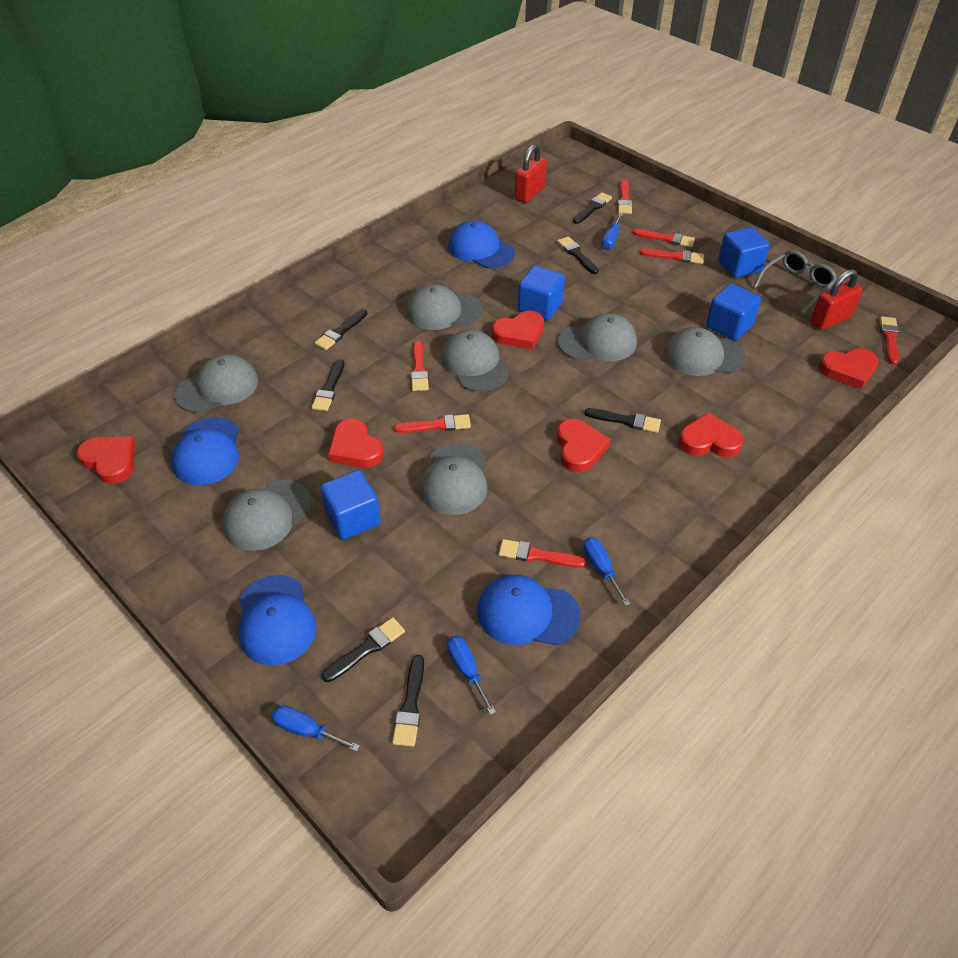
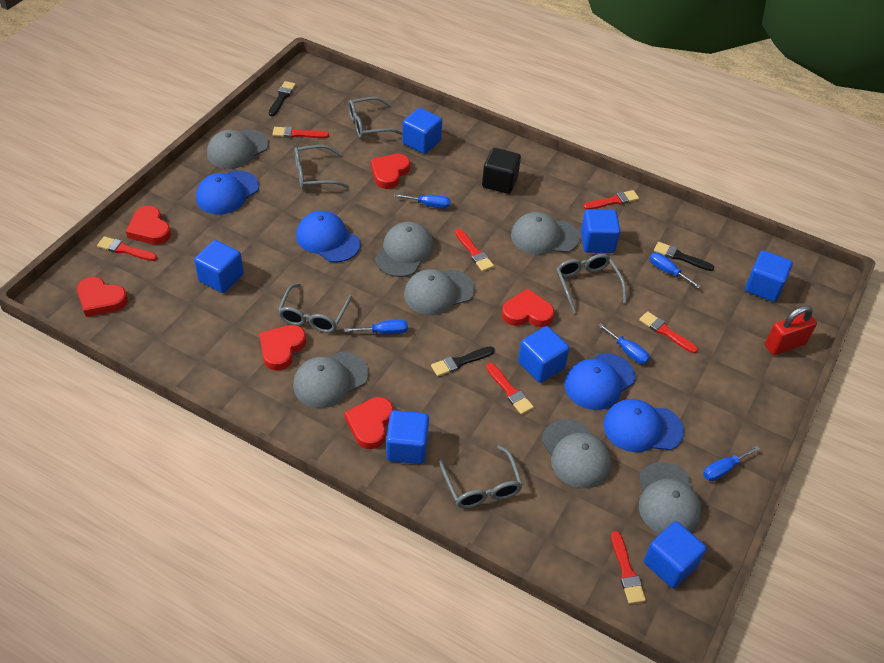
black brush: [312,359,344,411] [315,309,367,350] [322,617,405,682] [392,655,424,747] [557,236,599,274] [573,192,612,224] [584,408,661,433] = 7 -> [269,81,296,116] [431,346,495,376] [654,242,714,271] = 3
black cube: none = 0 -> [482,148,521,194] = 1
blue cube: [320,470,381,540] [518,266,565,320] [706,284,761,341] [718,227,770,278] = 4 -> [194,240,244,293] [386,410,429,464] [402,108,442,154] [518,326,570,383] [581,209,620,253] [644,521,707,588] [745,250,793,302] = 7
blue screwdriver: [271,705,360,752] [447,636,496,715] [583,537,630,606] [602,213,623,249] = 4 -> [344,319,408,334] [394,194,451,209] [598,323,650,364] [650,253,701,288] [703,446,759,481] = 5
grey glasses: [753,250,837,314] = 1 -> [278,283,352,333] [294,145,349,189] [348,97,402,139] [439,445,523,508] [556,254,626,313] = 5
red padlock: [515,144,547,203] [810,269,863,330] = 2 -> [765,306,817,355] = 1

